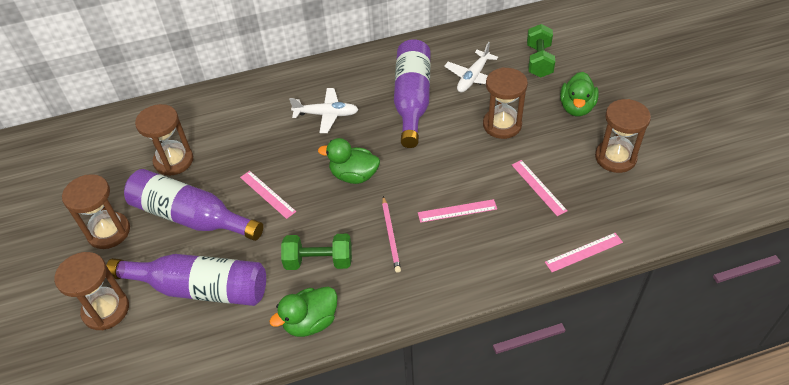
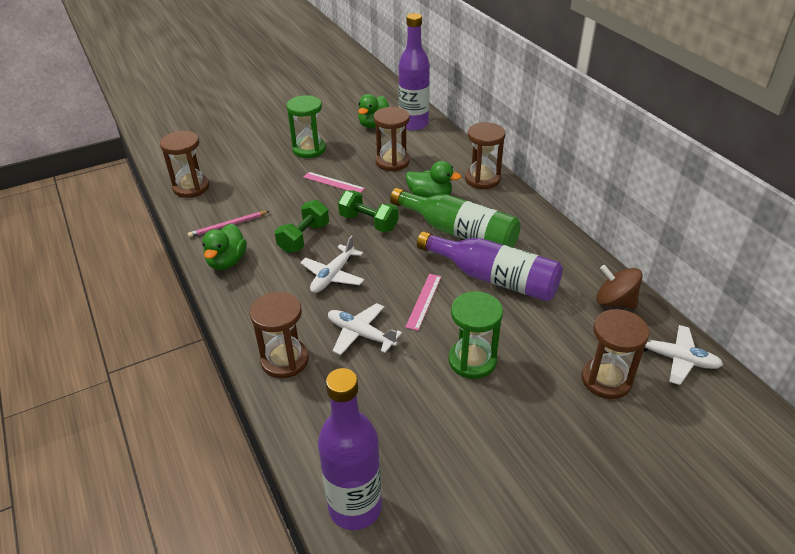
brown spinning top: none = 0 -> [596,265,643,308] = 1
green bottle: none = 0 -> [390,188,521,247] = 1
green hourglass: none = 0 -> [287,95,326,158] [448,291,503,379] = 2
pink ruler: [240,171,296,219] [418,199,497,223] [512,160,568,216] [545,233,623,272] = 4 -> [303,172,365,193] [405,274,441,331] = 2
white plane: [289,88,359,133] [444,42,498,92] = 2 -> [300,235,364,293] [328,303,402,355] [644,325,723,385] = 3

